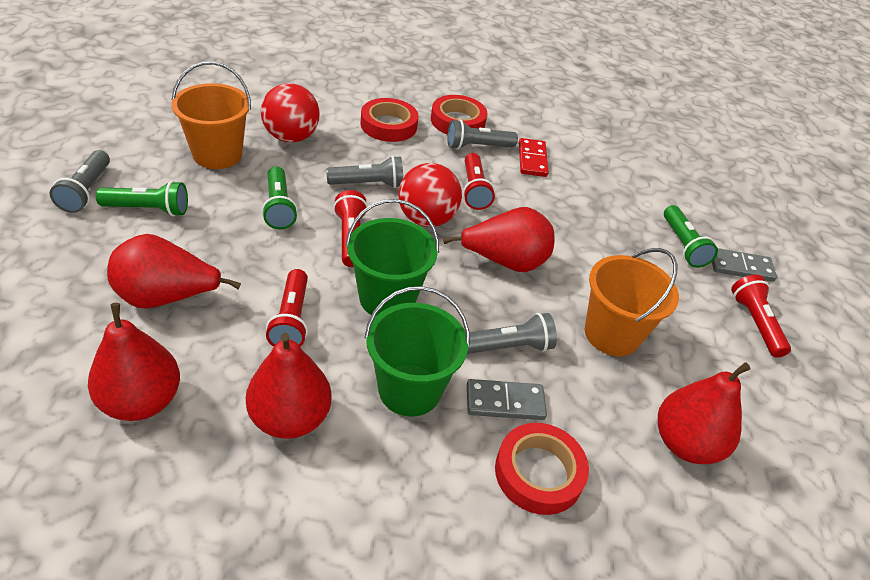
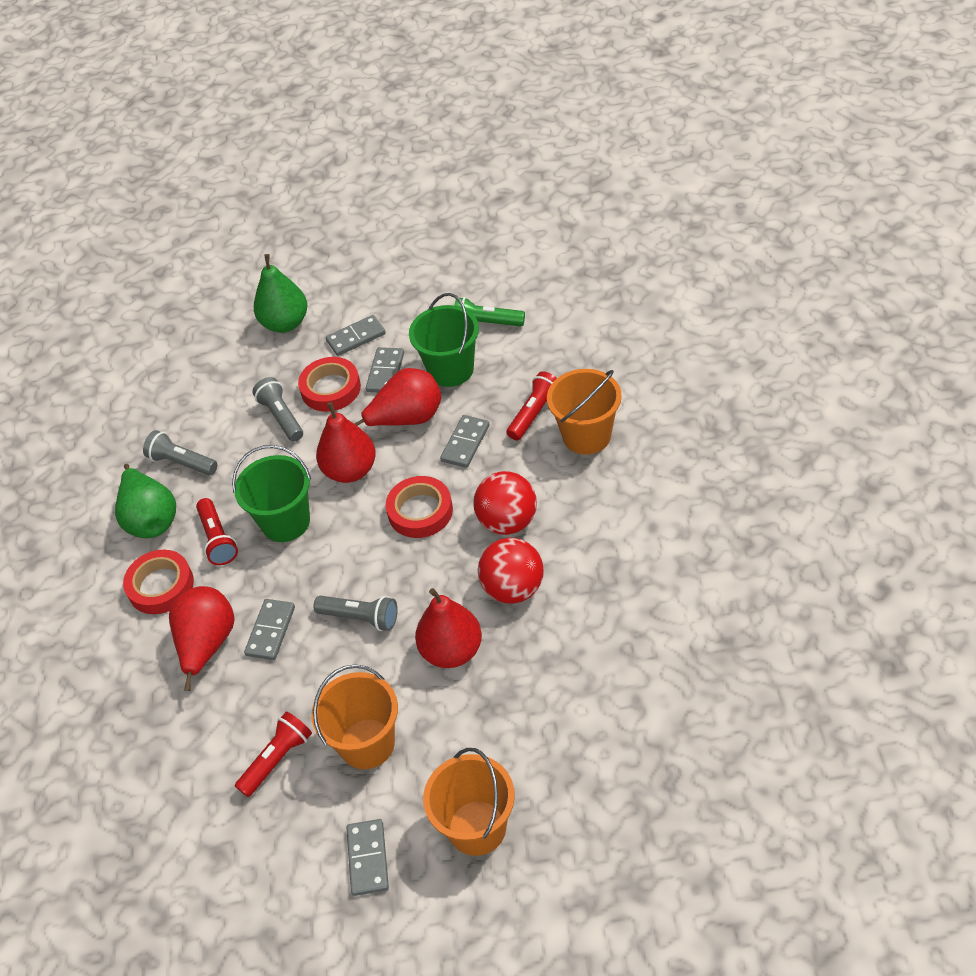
green flashlight: [96,181,188,217] [262,166,298,229] [664,205,718,268] = 3 -> [454,297,525,326] = 1
green pear: none = 0 -> [115,464,176,538] [254,254,307,333] = 2
grey domino: [467,379,547,420] [712,248,777,282] = 2 -> [244,599,295,660] [326,315,386,356] [346,819,389,896] [366,347,404,393] [440,415,490,468] = 5
grey flashlight: [50,150,110,213] [326,156,403,188] [447,119,518,150] [467,313,557,354] = 4 -> [143,430,218,475] [252,377,303,442] [313,596,398,631] = 3
orange bucket: [171,61,251,169] [585,248,679,356] = 2 -> [312,664,398,769] [423,748,515,856] [547,369,622,455] = 3
red domino: [519,138,549,177] = 1 -> none = 0
red flashlight: [266,269,308,347] [333,190,368,267] [463,153,495,210] [731,275,791,358] = 4 -> [196,498,238,565] [235,712,312,797] [507,371,557,441] = 3
red pear: [88,303,180,421] [107,234,241,309] [246,333,331,439] [443,207,555,272] [658,362,751,464] = 5 -> [169,586,235,691] [316,402,376,483] [355,368,441,426] [415,588,482,668] = 4

